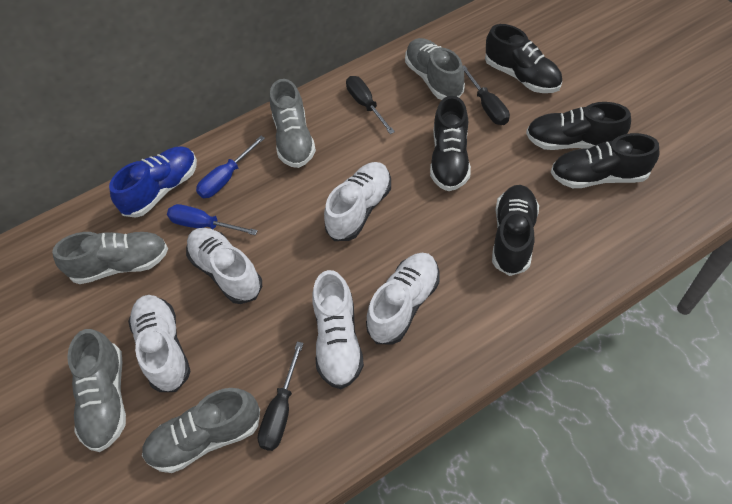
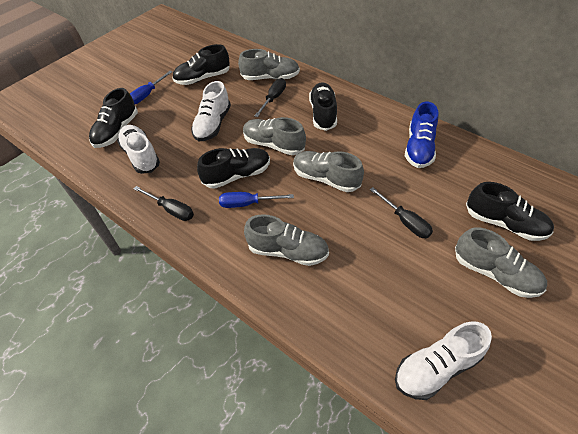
white shoe: [128,295,191,392] [186,228,262,304] [312,270,364,389] [324,162,391,241] [366,253,440,345] = 5 -> [117,125,160,174] [191,81,231,141] [395,321,492,400] = 3

